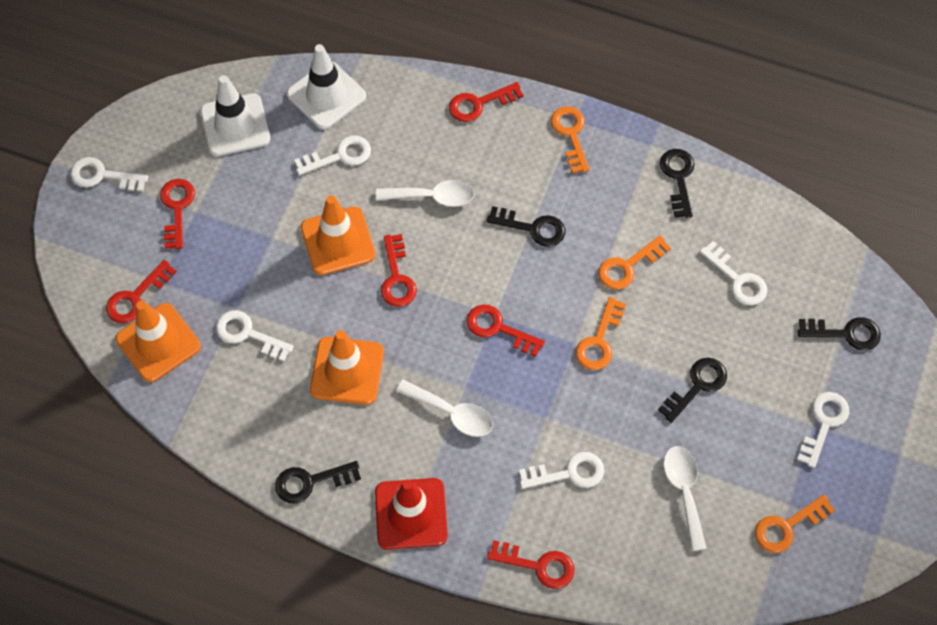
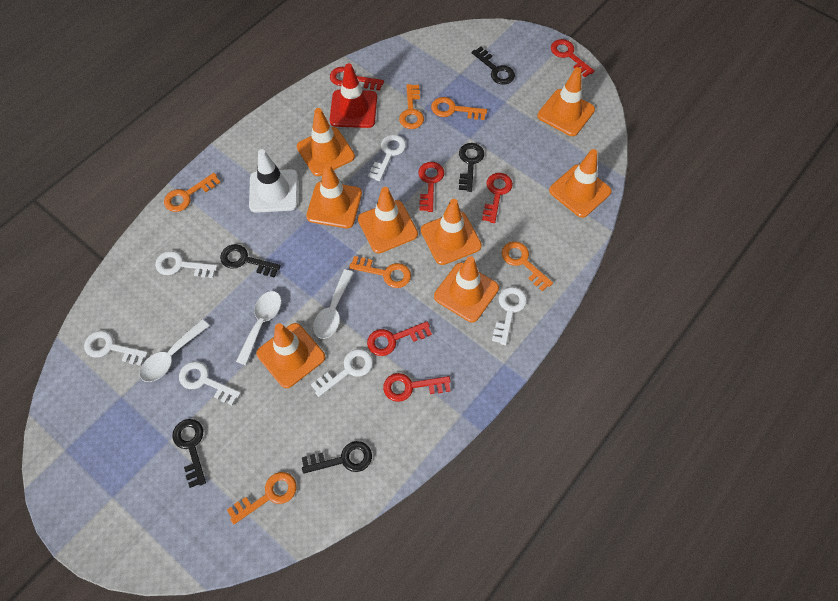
orange key: [551,106,590,173] [576,297,626,370] [598,235,671,289] [755,494,835,553] = 4 -> [164,173,221,212] [227,472,297,524] [349,256,411,288] [399,84,424,129] [431,97,487,120] [502,242,553,291] = 6
orange traffic cone: [116,301,201,382] [301,195,376,275] [310,330,384,405] = 3 -> [257,323,325,388] [297,108,355,176] [306,164,362,228] [358,187,418,253] [421,199,482,265] [434,256,499,322] [538,67,595,136] [549,149,612,218] = 8
white traffic cone: [200,75,270,156] [287,44,366,130] = 2 -> [249,149,298,213] = 1

